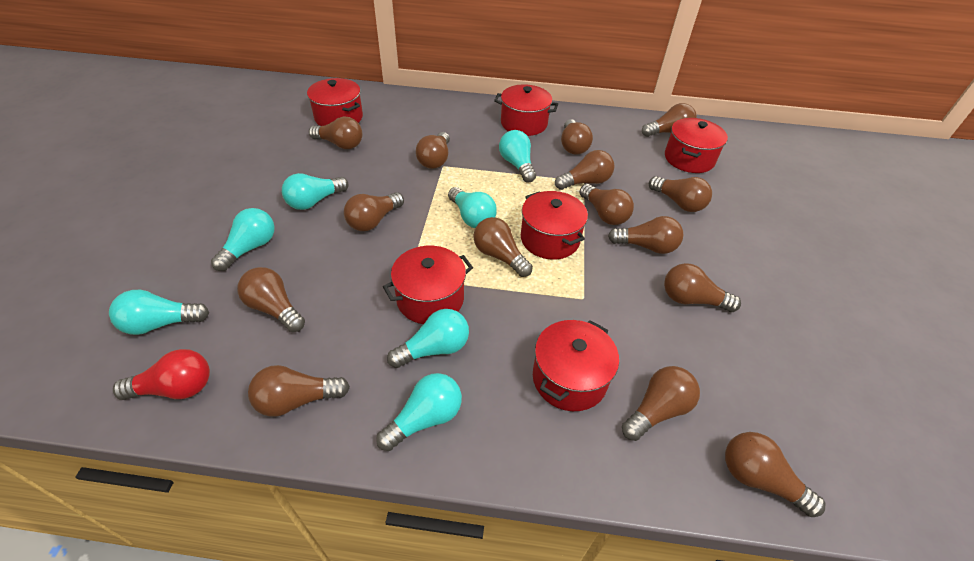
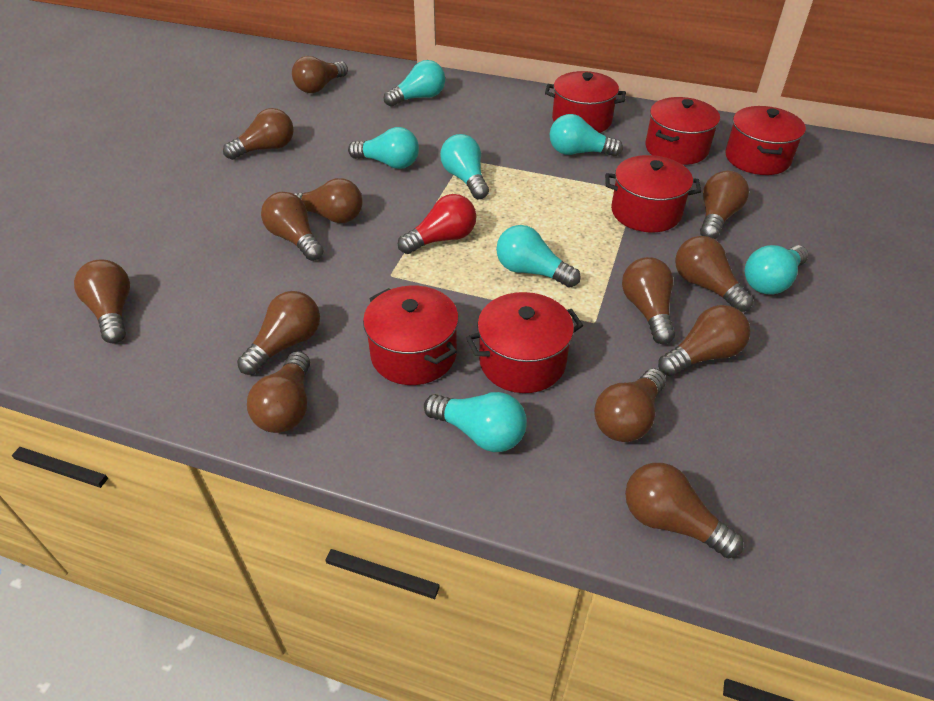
brown light bulb: [237,267,305,332] [248,365,350,417] [309,116,362,149] [344,192,404,231] [416,132,450,169] [473,217,533,277] [555,150,614,190] [561,119,593,155] [580,184,634,225] [608,216,683,254] [622,366,700,441] [642,103,697,137] [649,176,712,212] [664,263,741,312] [725,432,825,517] = 15 -> [74,259,130,343] [223,108,294,160] [237,291,320,375] [247,351,310,433] [261,192,324,261] [292,56,348,93] [292,178,363,223] [594,369,666,442] [622,257,675,344] [625,463,744,559] [658,305,751,377] [675,236,753,312] [700,171,749,239] = 13

